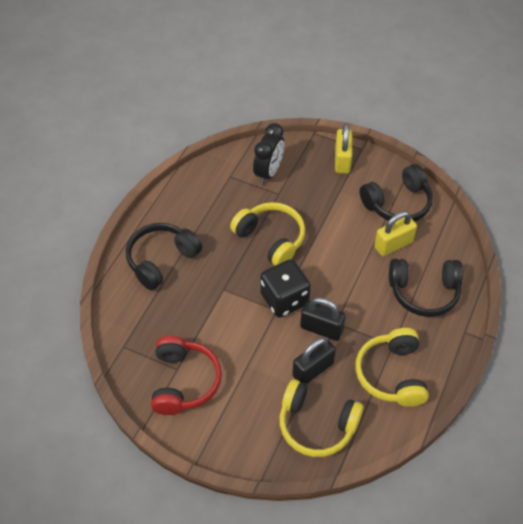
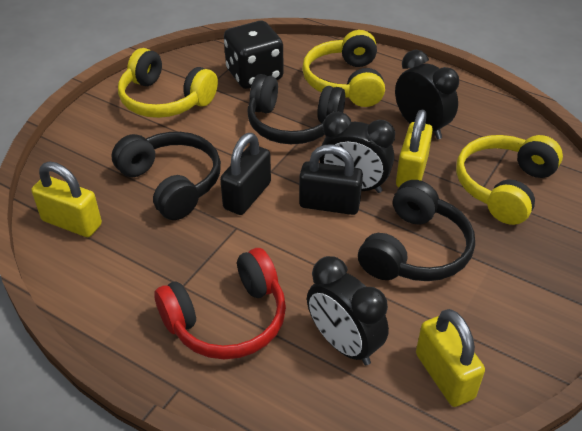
black clock: [253,123,284,184] = 1 -> [307,256,389,365] [319,112,395,193] [395,50,459,139] = 3
yellow padlock: [335,123,352,174] [374,211,417,256] = 2 -> [31,162,102,237] [396,109,433,187] [416,309,485,407] = 3

